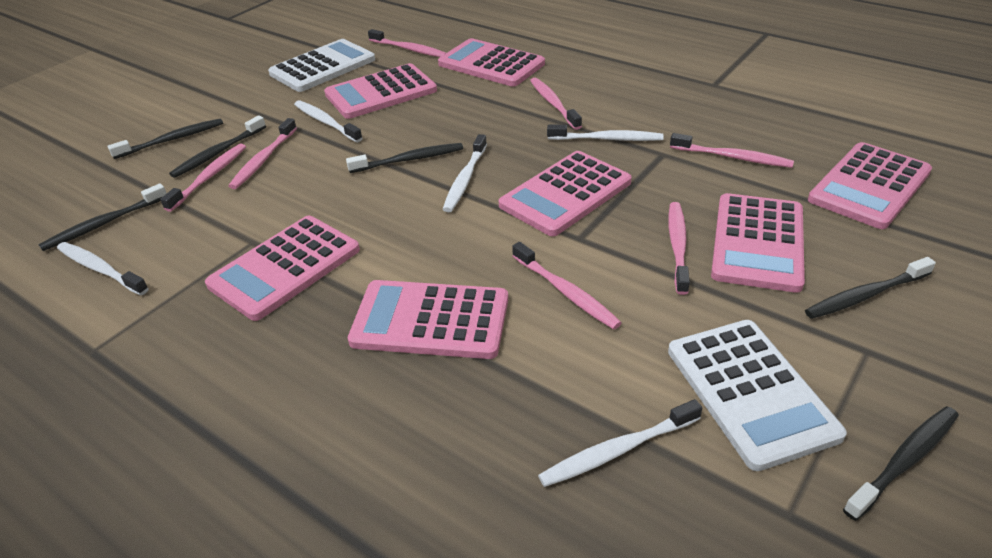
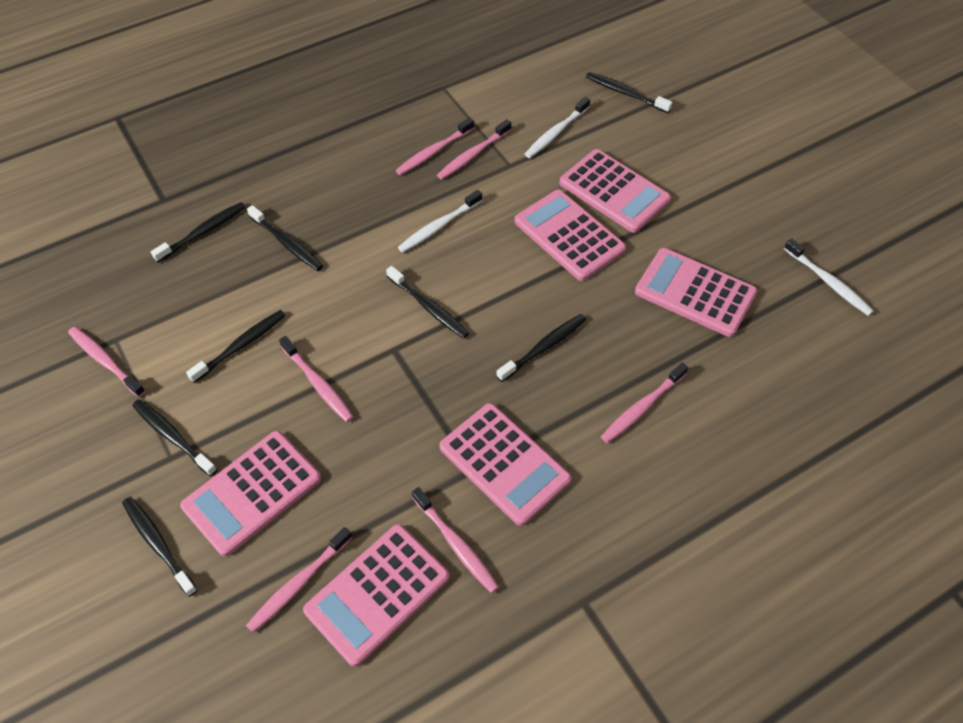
black toothbrush: [38,183,167,251] [108,118,223,159] [169,115,266,178] [346,143,463,173] [805,257,936,319] [843,406,959,521] = 6 -> [122,497,197,597] [132,399,217,476] [151,202,246,262] [186,310,286,383] [247,205,323,271] [386,266,469,339] [496,314,586,382] [586,72,673,113] = 8
pink calculator: [205,216,360,321] [324,63,437,119] [348,280,508,359] [438,38,545,87] [499,151,632,236] [711,193,805,293] [808,142,932,229] = 7 -> [180,431,321,557] [303,524,449,667] [439,403,571,526] [515,190,626,281] [559,149,671,233] [635,248,757,337] = 6
white calculator: [268,39,375,92] [668,320,847,471] = 2 -> none = 0
white toothbrush: [57,242,149,295] [294,101,362,142] [443,134,487,212] [538,399,702,487] [547,125,664,141] = 5 -> [398,190,483,253] [525,97,590,158] [784,238,874,316] = 3

